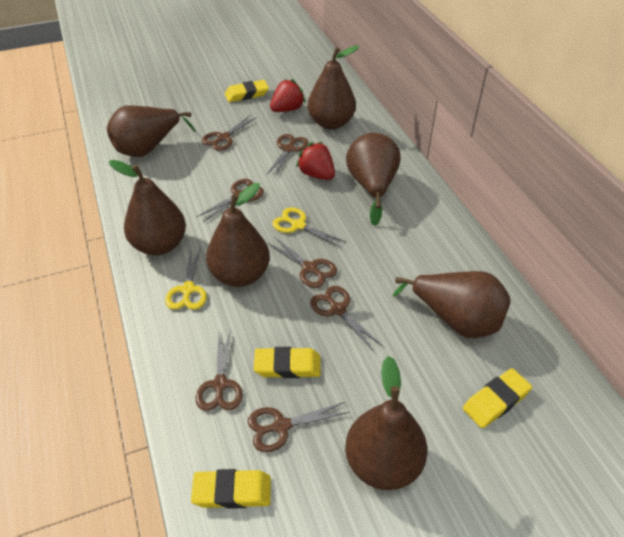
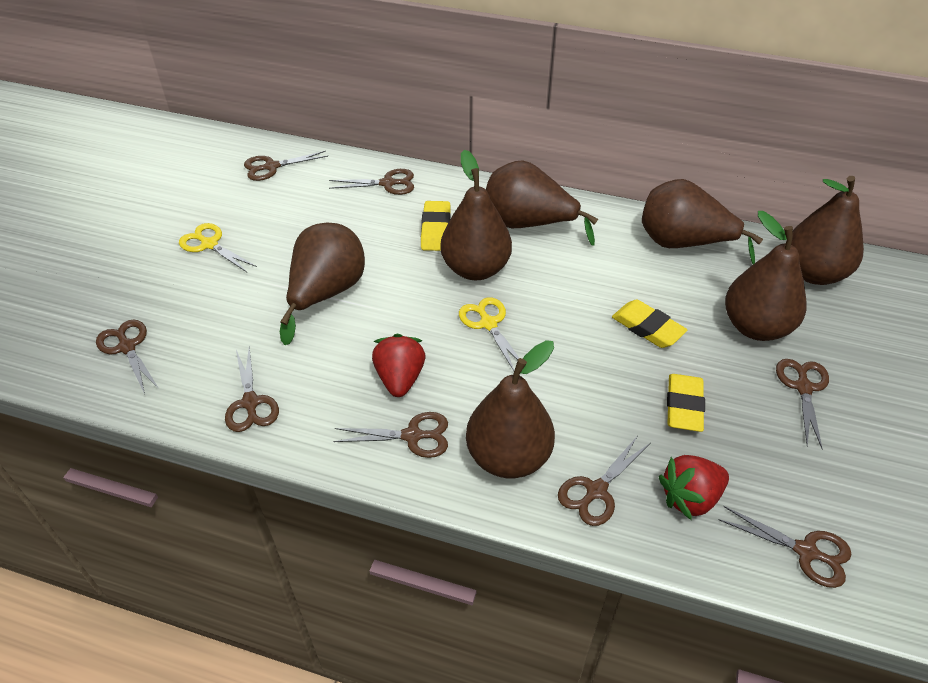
brown scissors: [196,179,264,222] [196,332,243,411] [202,115,257,151] [248,402,350,452] [267,134,308,177] [267,237,337,288] [310,286,382,351] = 7 -> [96,320,159,394] [225,346,279,432] [244,151,328,181] [329,169,414,195] [333,412,448,458] [558,437,650,526] [718,506,852,588] [776,359,829,448] = 8
yellow eraser: [191,469,271,509] [225,80,269,102] [254,347,321,378] [463,368,532,428] = 4 -> [421,201,451,251] [612,300,687,348] [667,374,705,432] = 3

